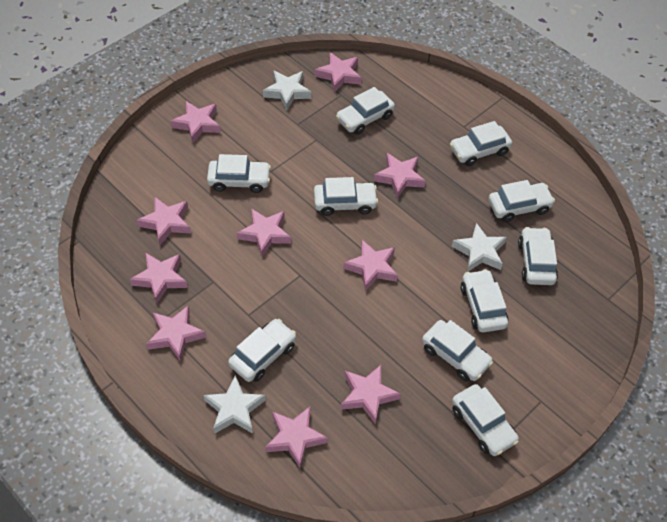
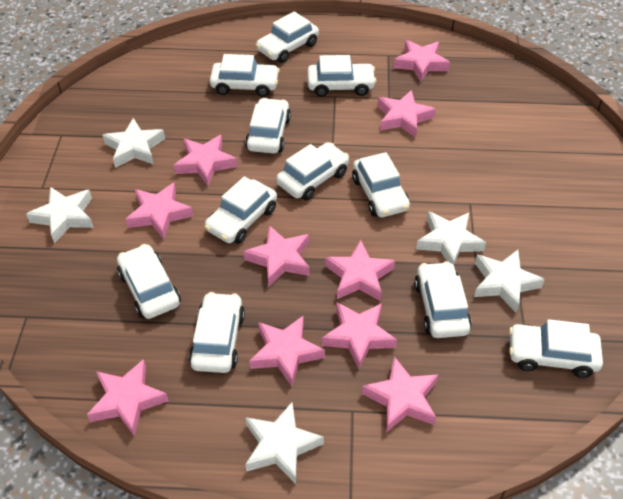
white car: [207,154,271,193] [228,319,296,382] [314,177,378,216] [336,87,395,135] [422,320,493,381] [450,121,512,166] [452,384,519,456] [460,269,508,333] [488,180,555,222] [518,227,558,285] = 10 -> [117,244,181,319] [189,292,245,373] [204,176,277,244] [210,54,280,97] [245,98,291,154] [256,11,319,63] [276,142,349,200] [307,55,376,97] [352,152,410,217] [414,261,472,338] [509,319,603,378] = 11
white star: [204,375,266,434] [263,70,312,110] [452,223,507,272] = 3 -> [26,187,94,243] [102,118,165,168] [245,402,324,484] [416,211,486,265] [474,250,545,313] = 5

